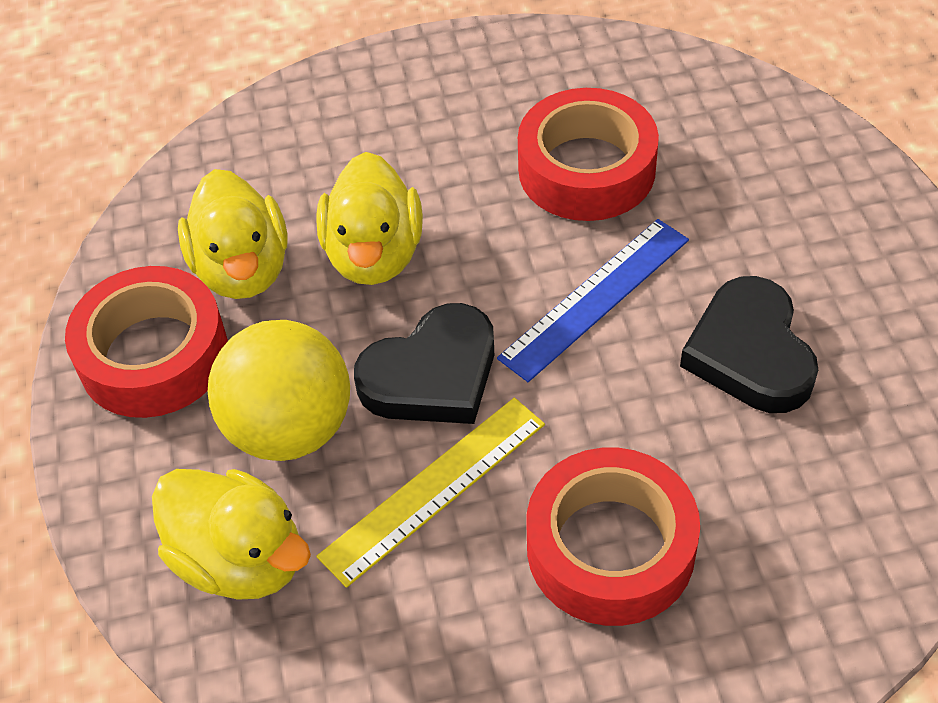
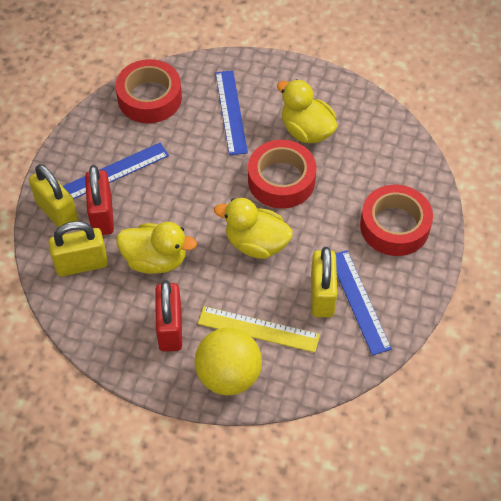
black heart: [354,303,494,424] [680,276,818,413] = 2 -> none = 0
blue ruler: [497,219,689,382] = 1 -> [63,142,169,199] [215,70,248,155] [335,250,392,356] = 3
red padlock: none = 0 -> [85,165,114,235] [155,280,182,352] = 2
yellow padlock: none = 0 -> [29,164,78,227] [48,221,108,277] [311,247,337,317] = 3

